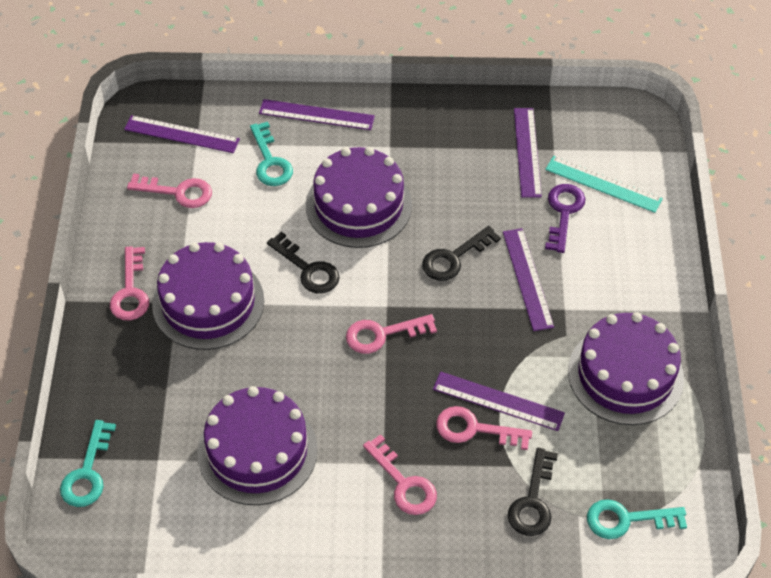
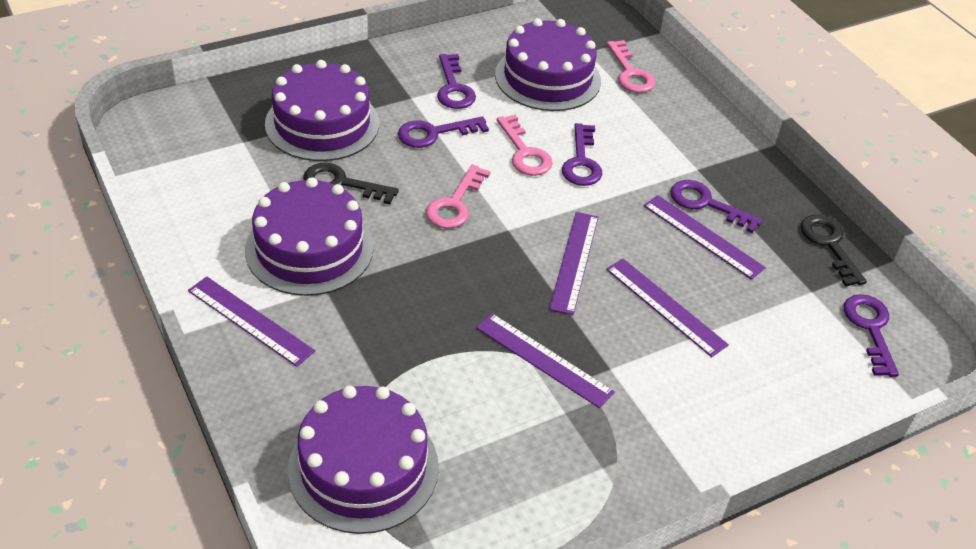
black key: [267,232,340,294] [422,226,501,281] [508,448,558,536] = 3 -> [303,163,399,204] [801,215,867,286] = 2
pink key: [110,246,149,321] [127,173,212,208] [346,314,437,354] [363,434,437,515] [436,406,532,450] = 5 -> [426,165,491,229] [497,115,553,176] [607,40,656,93] = 3
purple key: [545,184,585,253] = 1 -> [398,116,489,148] [437,54,476,109] [562,123,602,186] [670,180,763,233] [844,294,899,377] = 5
turquoise key: [60,420,116,507] [250,122,293,186] [587,499,687,539] = 3 -> none = 0
turquoise ruler: [545,156,663,213] = 1 -> none = 0

